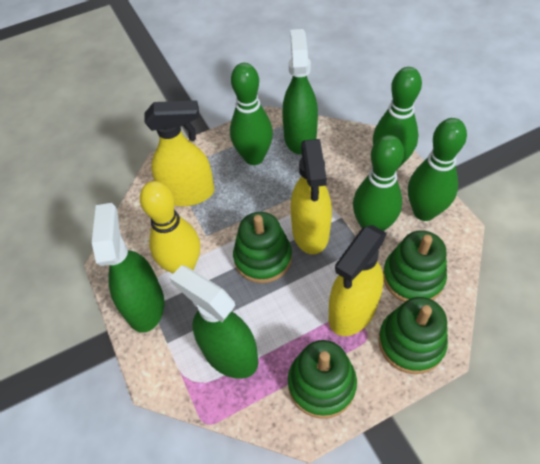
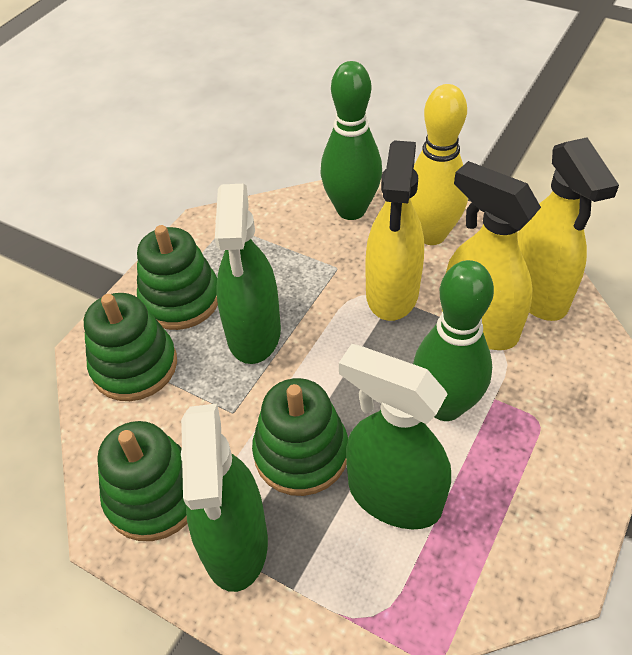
green bowling pin: [230,63,273,165] [353,135,404,231] [373,67,422,169] [408,118,467,221] = 4 -> [320,61,382,220] [413,260,494,421] = 2

